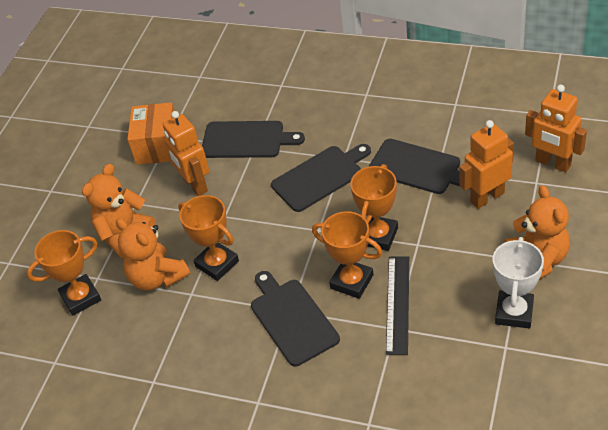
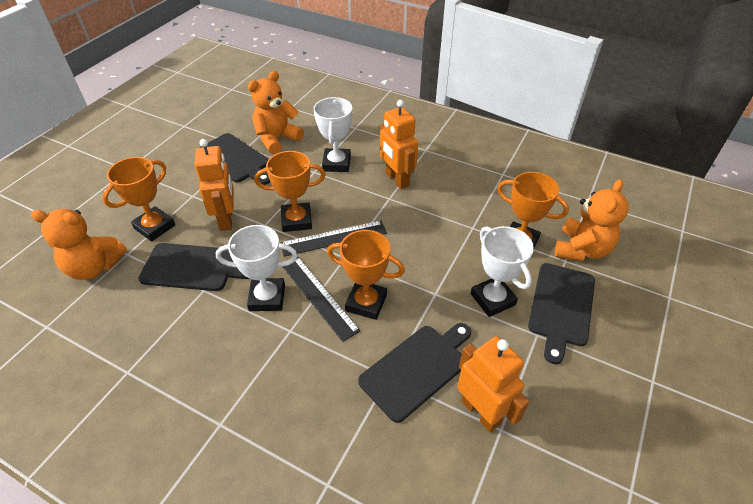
black ruler: [386,256,409,355] = 1 -> [280,221,387,257] [283,257,360,342] = 2
orange box: [127,102,174,165] = 1 -> none = 0
white trophy: [493,237,544,328] = 1 -> [216,225,298,311] [314,97,352,172] [471,226,534,317] = 3

